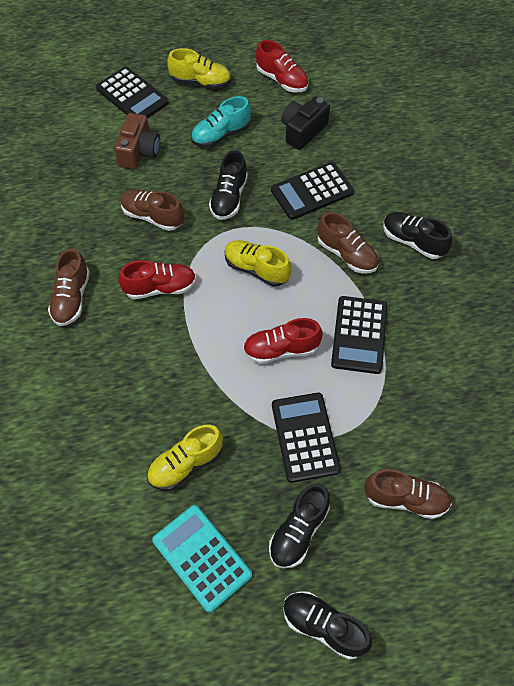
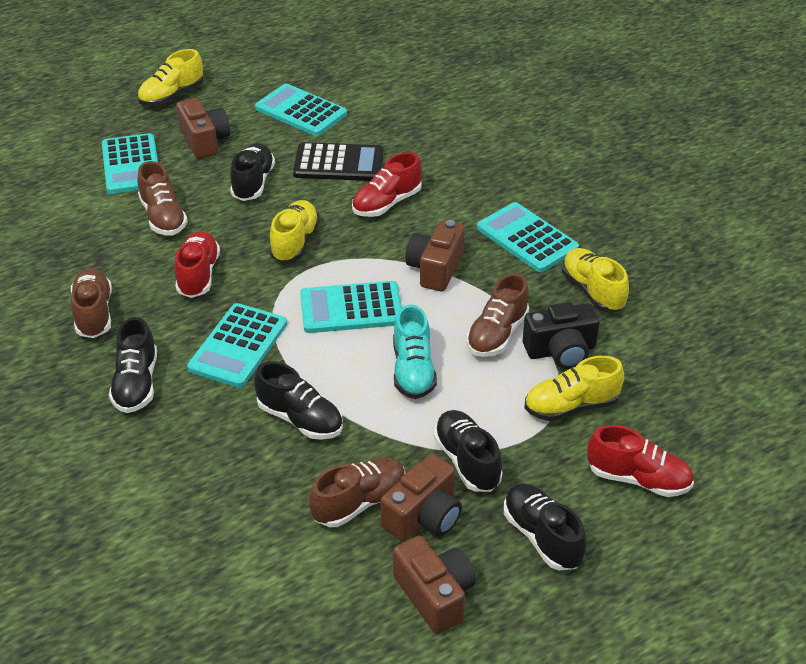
black calculator: [96,67,169,119] [271,162,354,220] [272,393,341,483] [331,296,387,374] = 4 -> [293,142,384,181] = 1
black shoe: [209,150,248,220] [269,483,330,569] [283,591,372,660] [383,212,452,259] = 4 -> [109,317,157,413] [230,143,275,201] [254,362,343,440] [433,410,503,492] [504,483,587,571] = 5
brown camera: [114,113,160,169] = 1 -> [176,98,230,159] [381,454,462,541] [393,536,476,634] [405,220,465,291] = 4
turquoise calculator: [152,505,252,613] = 1 -> [102,133,158,194] [187,303,287,388] [255,84,347,136] [300,281,402,333] [477,202,579,272] = 5
yellow shoe: [147,425,223,491] [167,48,231,89] [224,240,291,287] = 3 -> [137,49,204,106] [269,200,320,263] [524,356,624,421] [562,248,629,312] = 4

